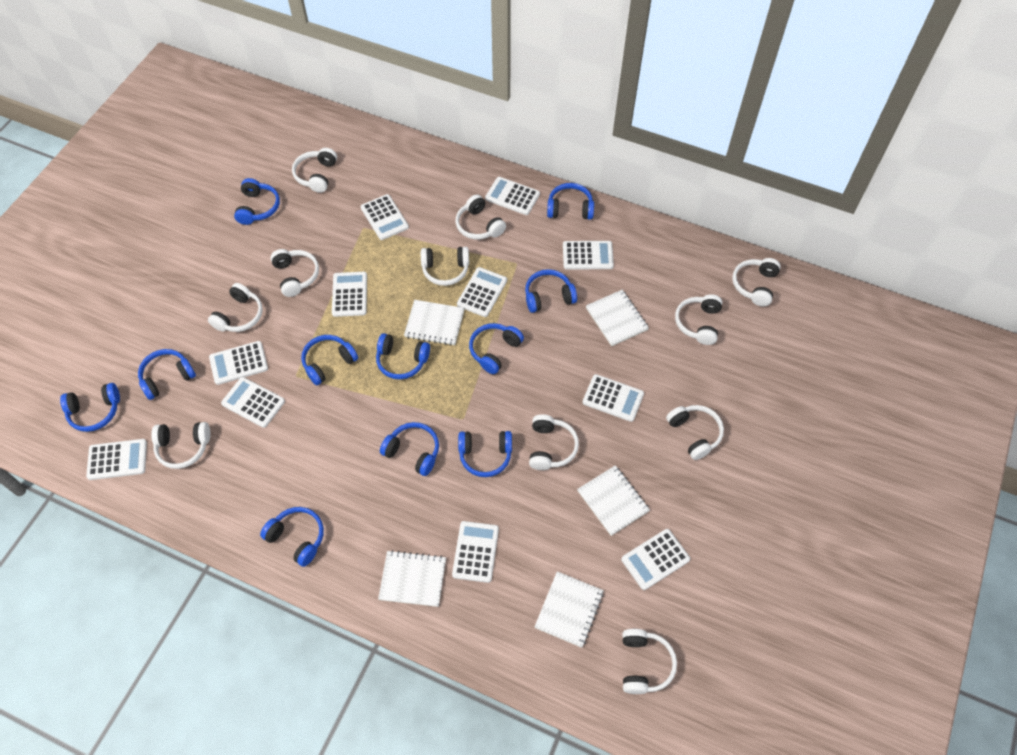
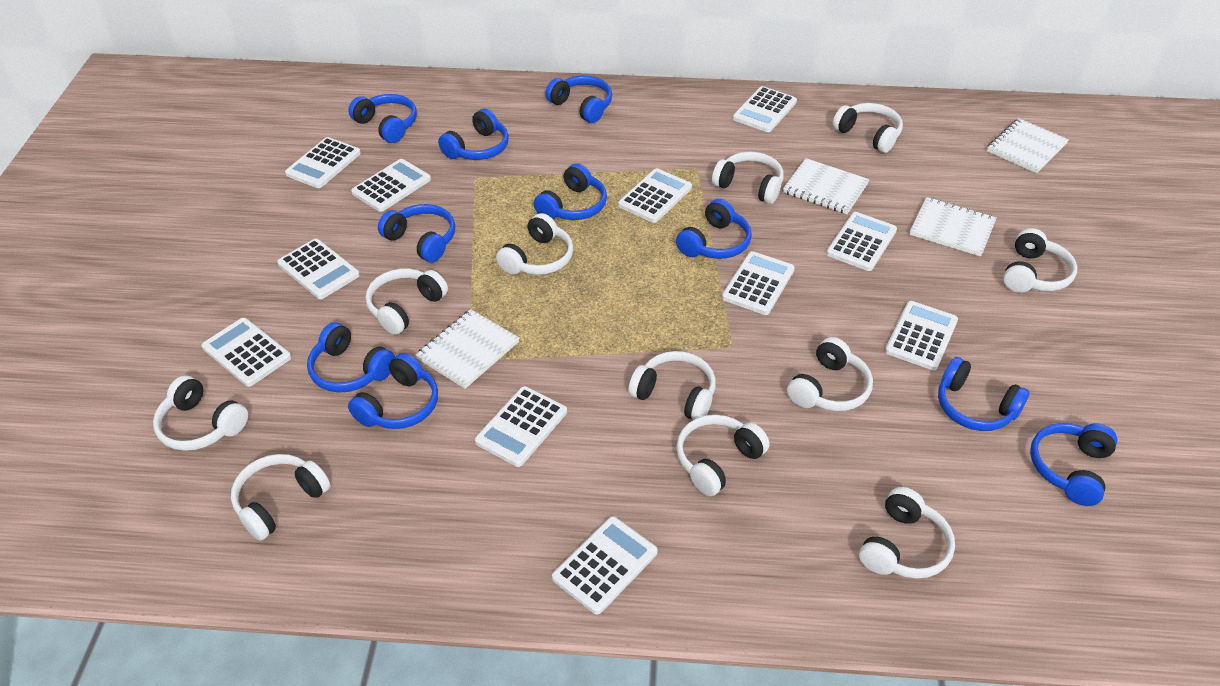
blue headphones: [60,383,120,432] [138,349,196,400] [234,178,280,225] [260,507,324,567] [301,335,358,385] [376,333,430,379] [380,422,439,476] [458,431,512,477] [469,323,524,374] [525,269,577,313] [547,183,594,220] = 11 -> [307,322,395,392] [348,94,417,143] [348,353,438,429] [378,204,455,262] [438,108,509,160] [534,163,607,220] [545,76,612,123] [676,199,752,259] [938,357,1030,431] [1030,423,1118,506] = 10
white notebook: [378,550,446,607] [404,300,465,346] [535,571,604,648] [577,465,650,536] [586,290,649,346] = 5 -> [415,309,519,389] [783,158,869,214] [910,197,997,257] [987,118,1069,173] = 4

